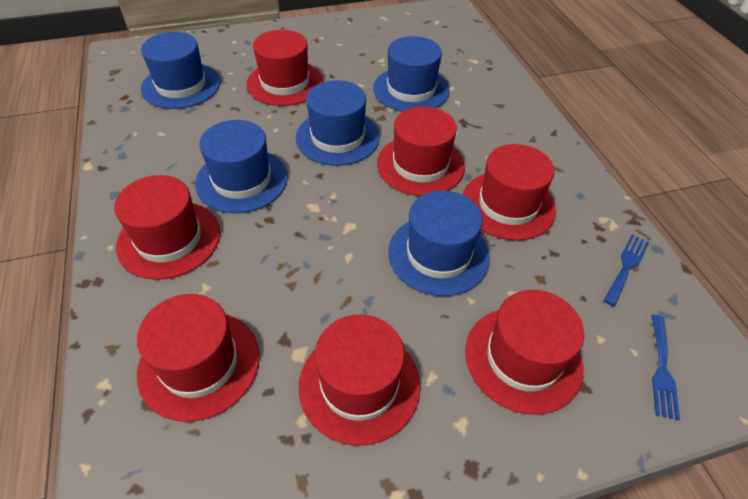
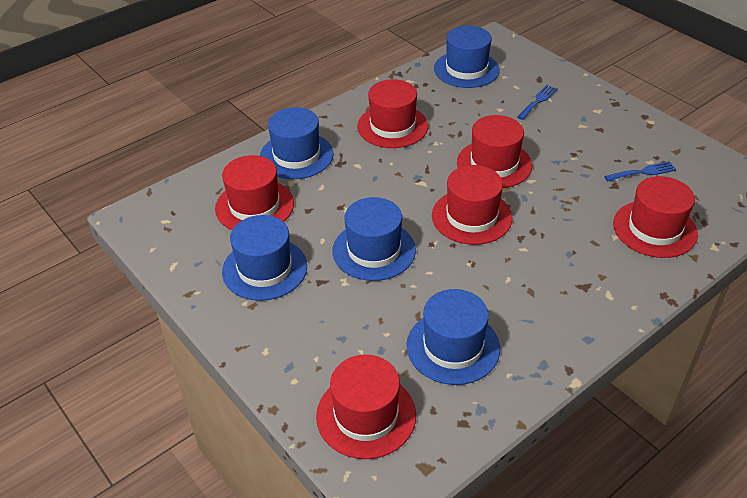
red hat: [114,175,220,280] [137,294,260,422] [246,30,323,106] [299,314,421,446] [377,106,465,196] [463,144,556,241] [465,290,584,415] = 7 -> [215,155,294,230] [316,355,416,459] [357,79,428,148] [432,165,512,245] [457,115,532,188] [613,176,698,258] = 6

